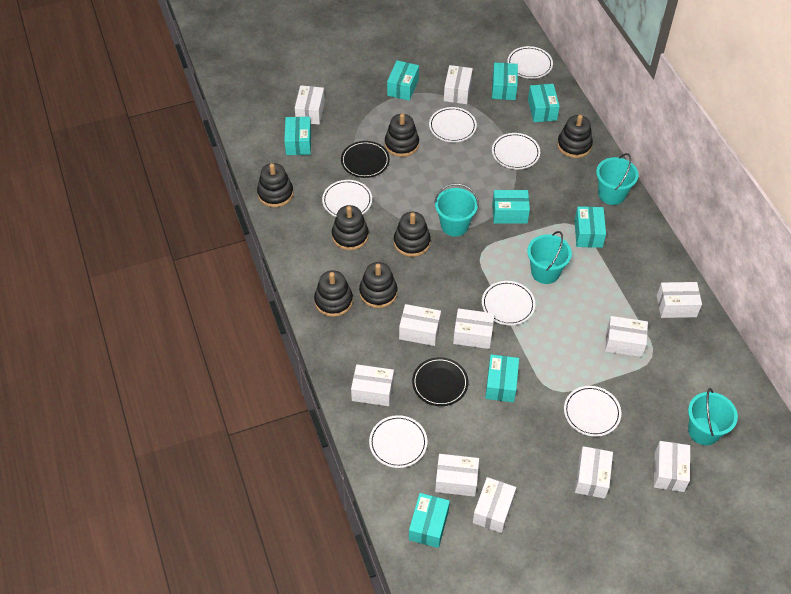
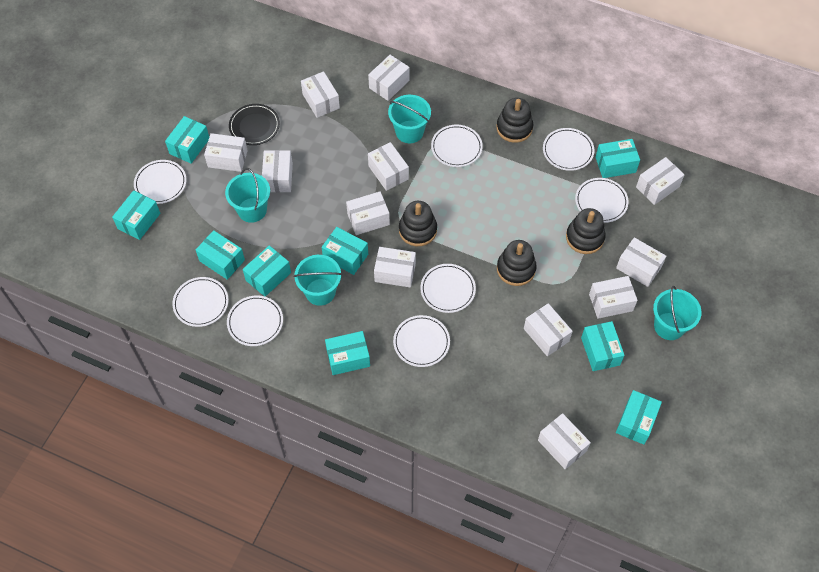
black plate: [341,141,390,178] [412,357,468,406] = 2 -> [229,104,280,145] = 1
black stacking toy: [257,163,293,207] [314,270,353,317] [332,205,369,250] [359,262,397,308] [385,113,419,157] [394,212,431,257] [557,115,593,158] = 7 -> [399,201,437,246] [496,98,533,143] [497,240,537,286] [566,208,606,254] = 4
turquoise box: [284,117,311,155] [387,60,419,101] [409,493,450,548] [485,354,519,402] [492,63,518,100] [492,190,530,224] [528,84,560,122] [574,206,606,248] = 8 -> [112,190,160,240] [165,116,209,164] [196,230,245,280] [243,245,291,297] [322,227,368,275] [325,331,370,375] [581,321,625,371] [595,139,640,178] [616,390,662,445] = 9
white box: [295,85,325,125] [351,364,394,406] [399,304,441,346] [435,454,479,497] [444,65,473,104] [453,308,495,349] [473,477,516,533] [575,446,613,499] [605,316,648,357] [654,441,690,492] [657,282,702,318] = 11 -> [204,133,248,172] [262,150,293,192] [301,71,340,118] [346,191,390,235] [368,55,409,101] [368,142,409,191] [374,247,416,288] [524,303,573,357] [538,413,591,469] [589,276,638,319] [616,237,666,287] [636,157,685,205] = 12
white plate: [322,180,372,217] [369,415,427,468] [429,107,477,142] [482,281,535,325] [492,133,540,169] [507,46,553,79] [564,386,621,437] = 7 -> [134,160,186,204] [172,277,229,327] [227,295,283,346] [393,315,450,367] [420,264,476,313] [431,125,483,167] [543,128,595,171] [575,178,628,223] = 8

